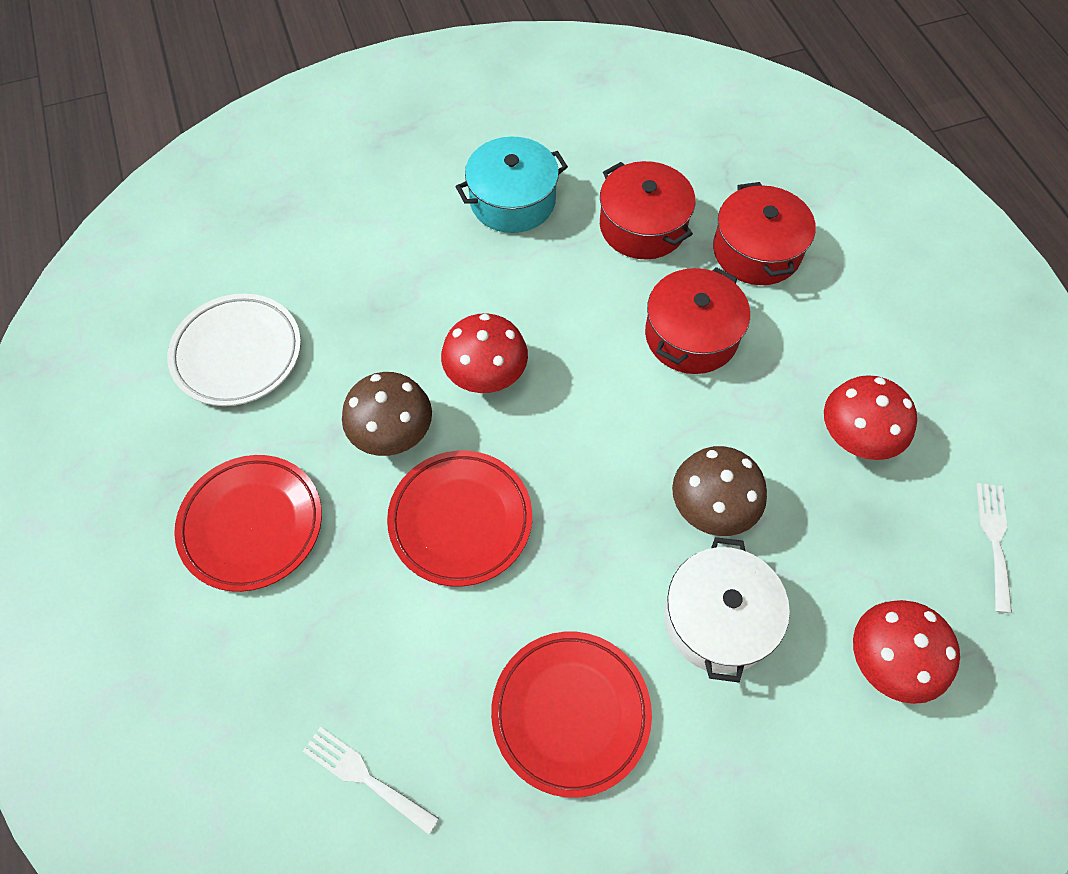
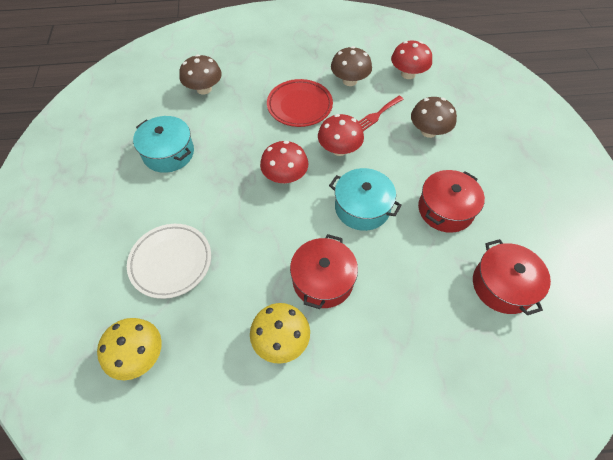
brown mushroom: [342,372,432,456] [672,446,767,536] = 2 -> [179,54,222,95] [331,46,372,86] [411,97,457,138] = 3
red fork: none = 0 -> [359,96,404,131] = 1
red plate: [174,455,322,592] [387,451,532,587] [491,632,652,797] = 3 -> [267,79,333,127] = 1
turquoise pot: [456,137,568,233] = 1 -> [133,116,194,173] [329,168,402,231] = 2
white fork: [303,727,439,835] [976,483,1012,613] = 2 -> none = 0
white pot: [664,537,790,683] = 1 -> none = 0
yellow mushroom: none = 0 -> [97,318,162,380] [250,303,310,364] = 2

